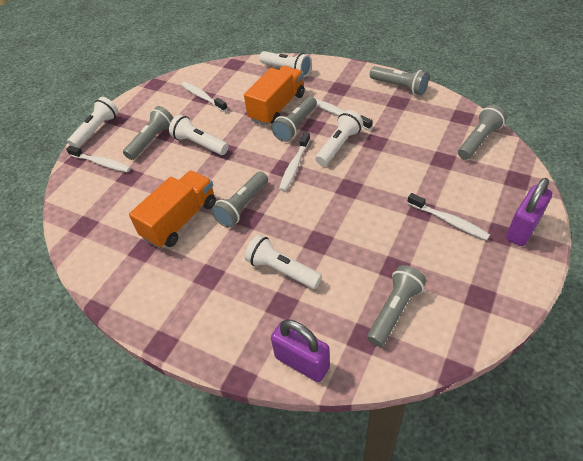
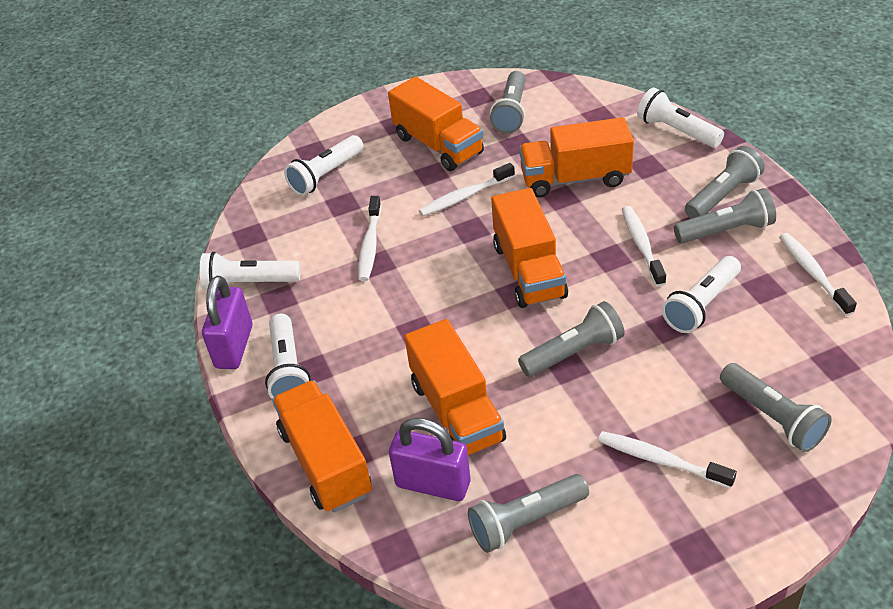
orange truck: [129,171,216,248] [244,66,305,126] = 2 -> [272,380,372,513] [388,76,484,171] [404,319,506,455] [491,188,568,308] [519,117,634,197] = 5

